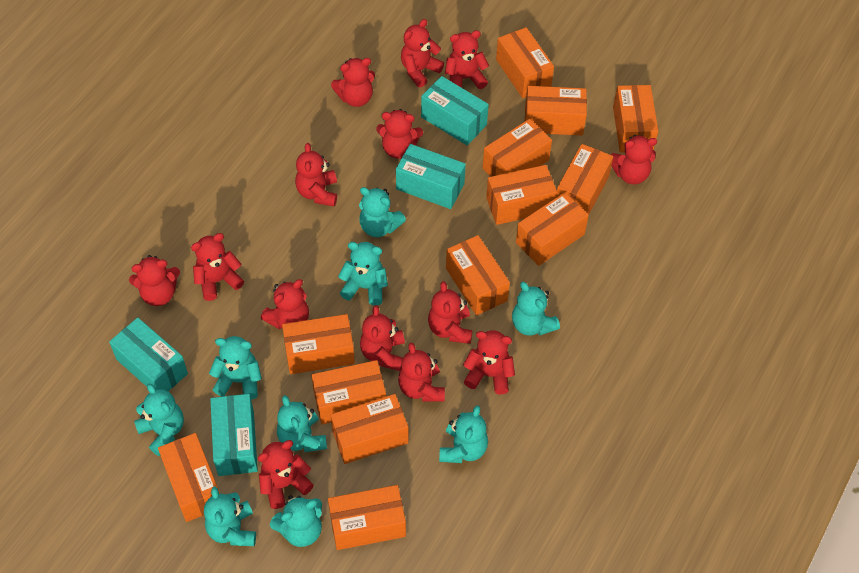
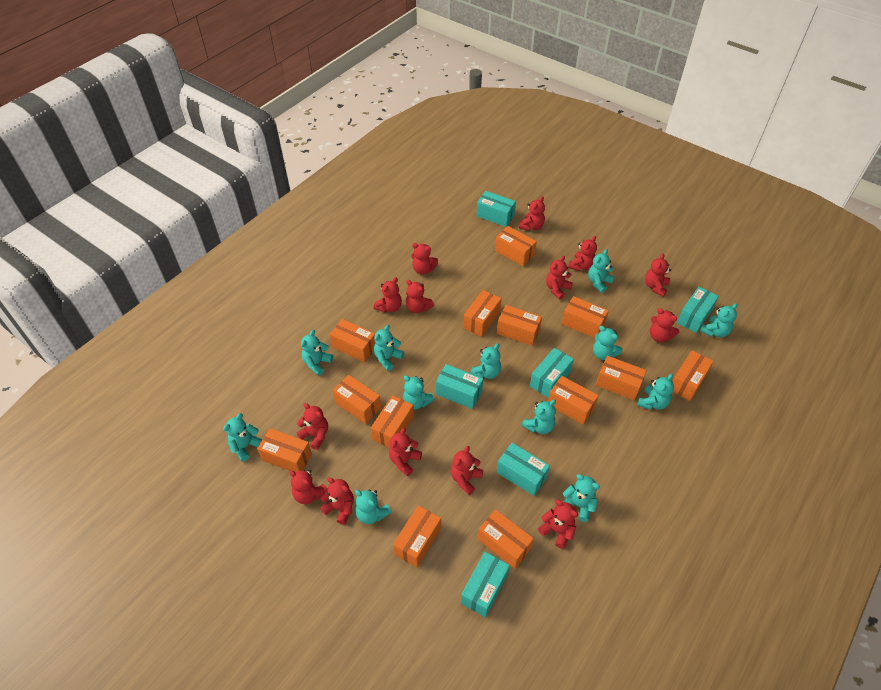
turquoise box: [109,318,188,391] [210,394,258,476] [396,144,466,209] [421,76,489,145] = 4 -> [436,364,483,409] [461,552,510,618] [477,191,516,227] [497,443,550,496] [530,348,574,398] [677,287,719,333] = 6
turquoise teddy bear: [134,384,184,456] [204,487,256,546] [209,336,262,399] [270,495,322,547] [277,395,327,452] [338,242,388,305] [359,187,406,237] [439,405,488,463] [512,282,560,336] = 9 -> [223,413,262,462] [301,330,333,376] [355,490,392,524] [374,325,404,371] [403,375,435,410] [470,343,501,379] [522,399,556,434] [563,474,600,522] [588,249,615,293] [593,326,622,360] [637,374,674,410] [700,303,738,337] = 12

